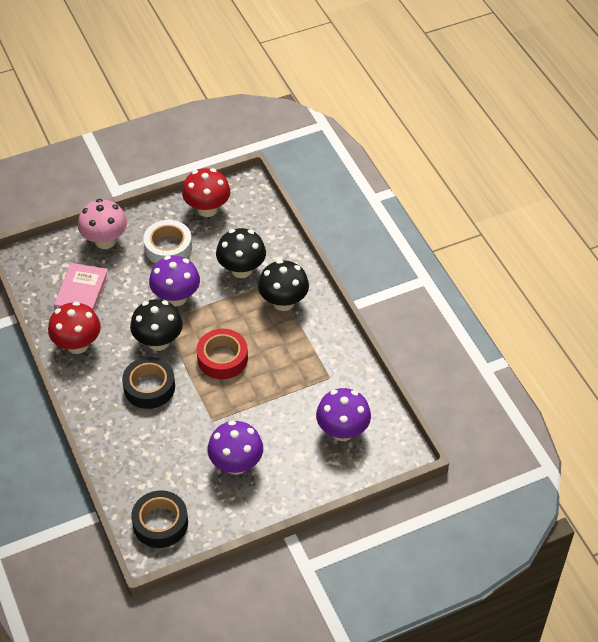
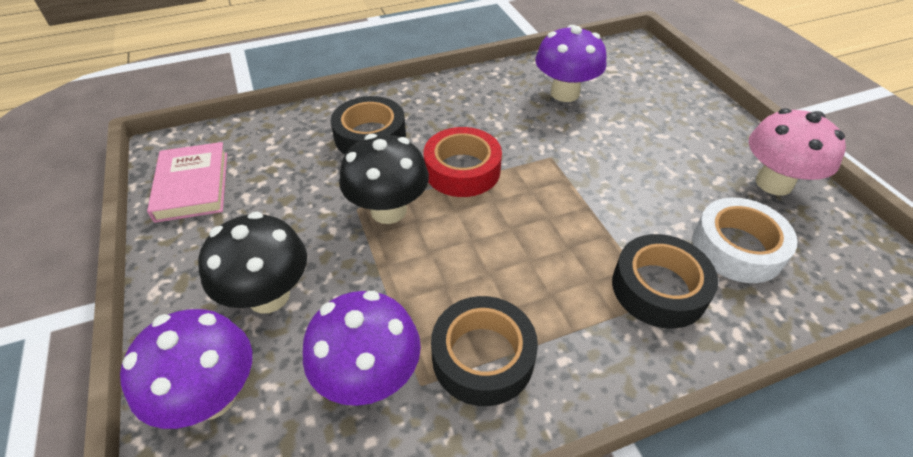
black mushroom: [130,299,183,351] [216,228,266,278] [258,260,309,311] = 3 -> [198,212,307,314] [339,134,429,224] = 2
black tape: [122,357,175,409] [131,490,188,548] = 2 -> [331,96,406,155] [431,296,538,406] [612,234,718,329] = 3
red mushroom: [48,302,101,354] [182,168,231,217] = 2 -> none = 0

